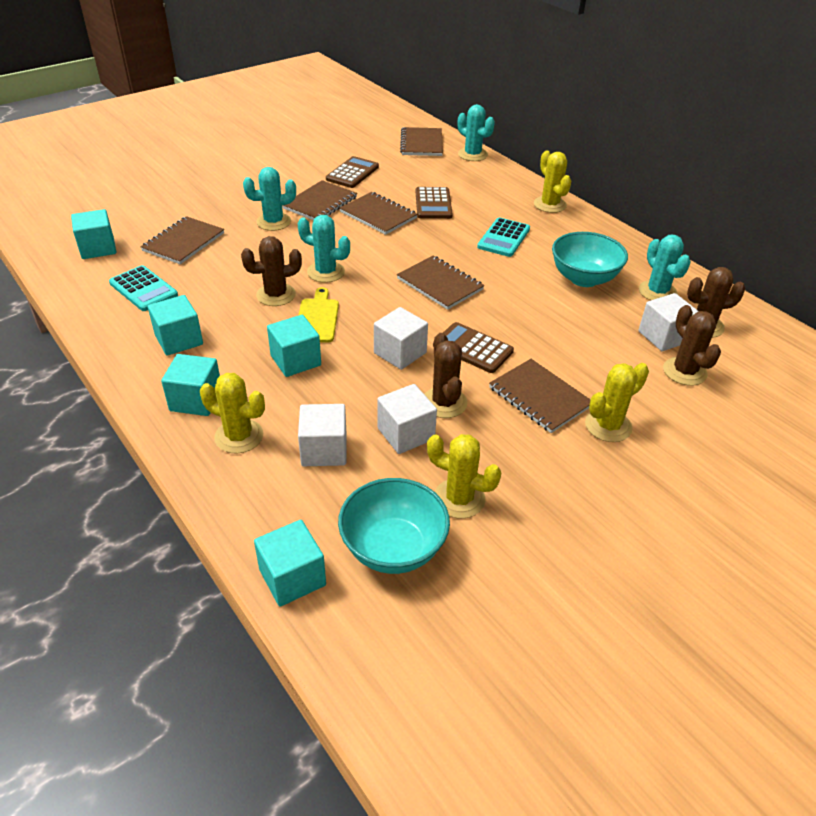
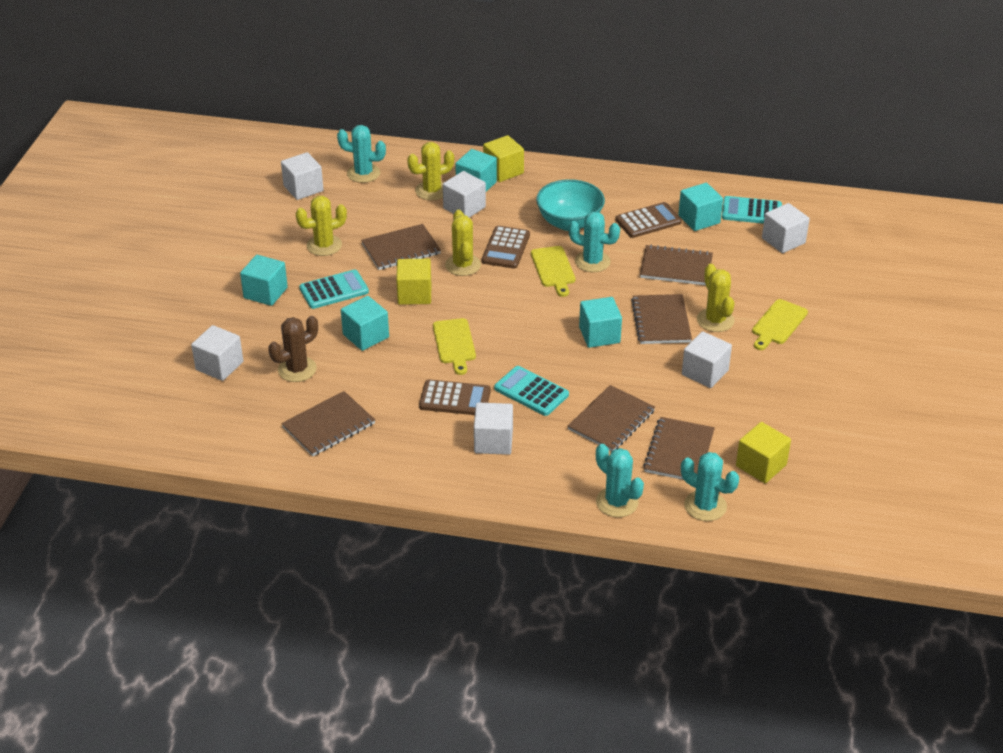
brown cactus: [241,236,302,306] [424,333,468,418] [663,305,721,386] [687,267,745,338] = 4 -> [268,316,318,382] = 1
turquoise bowl: [338,478,450,574] [552,232,628,287] = 2 -> [536,179,605,231] = 1
turquoise calculator: [109,265,178,311] [477,217,530,257] = 2 -> [299,269,369,309] [494,366,569,416] [722,196,782,224] = 3
white cube: [298,404,347,466] [374,307,428,370] [377,384,437,454] [639,293,698,351] = 4 -> [191,325,243,381] [281,152,324,200] [443,171,486,218] [474,403,513,455] [682,331,732,388] [762,203,810,253] = 6
yellow cube: none = 0 -> [396,259,431,305] [483,135,524,182] [736,422,791,483] = 3
yellow cutting board: [298,287,339,343] = 1 -> [433,318,476,375] [531,246,575,297] [752,299,808,350] = 3

